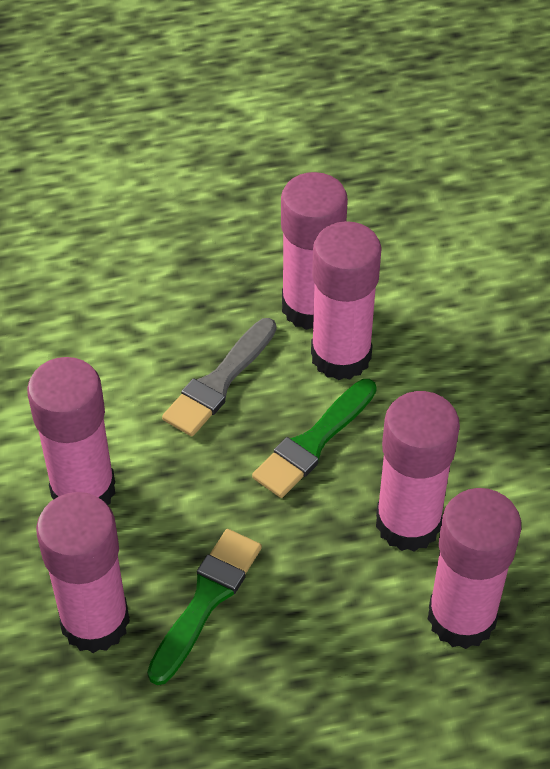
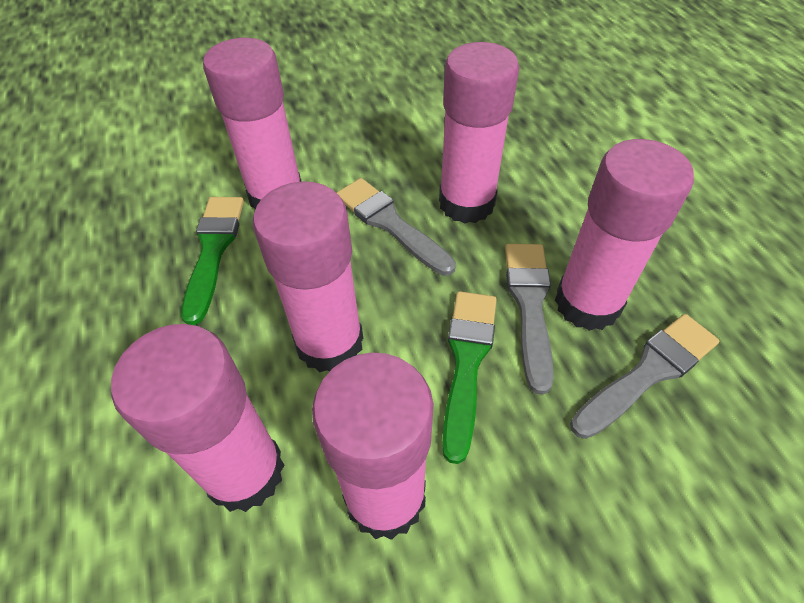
grey brush: [162,318,276,436] = 1 -> [337,178,456,276] [505,244,554,394] [570,314,719,439] = 3

